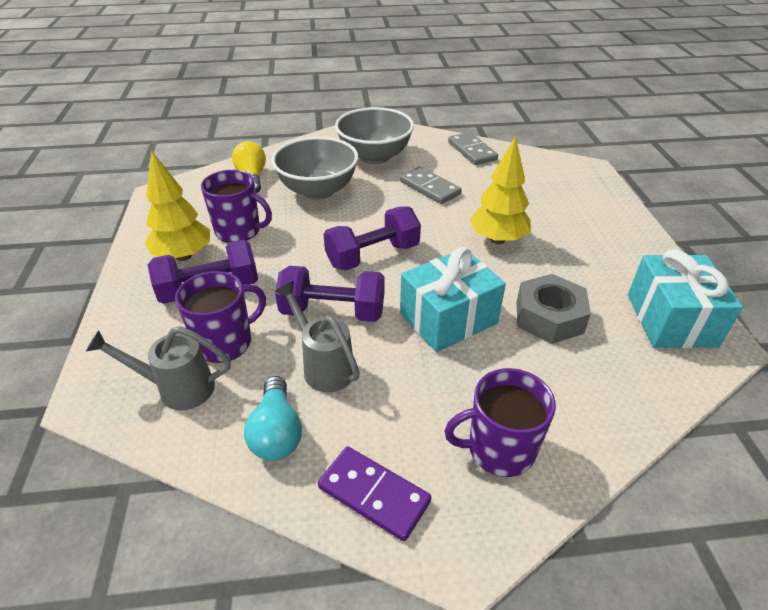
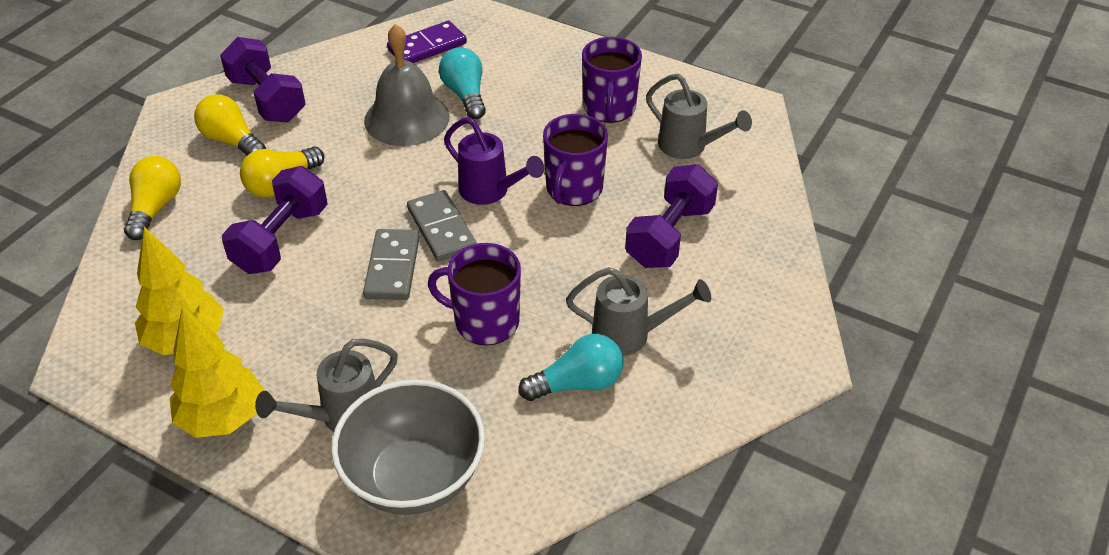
grey bell: none = 0 -> [364,24,449,146] = 1
grey bowl: [271,137,358,200] [335,107,414,164] = 2 -> [331,379,485,515] = 1
grey nut: [517,274,591,344] = 1 -> none = 0
grey watering can: [86,326,231,410] [275,281,360,392] = 2 -> [255,339,398,432] [566,267,711,356] [646,74,752,159] = 3
purple watering can: none = 0 -> [444,117,544,205] = 1
turquoise gift: [400,247,506,352] [628,249,743,348] = 2 -> none = 0
turquoise light bulb: [244,376,302,461] = 1 -> [439,47,486,119] [519,334,623,401] = 2
yellow light bulb: [232,141,266,193] = 1 -> [124,156,181,240] [194,94,266,156] [240,146,324,197] = 3

